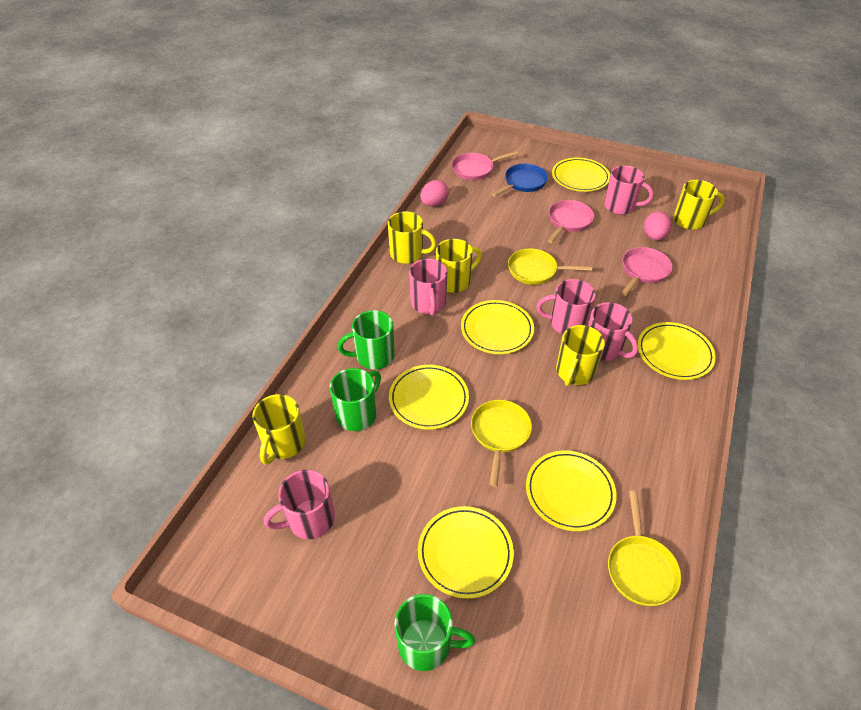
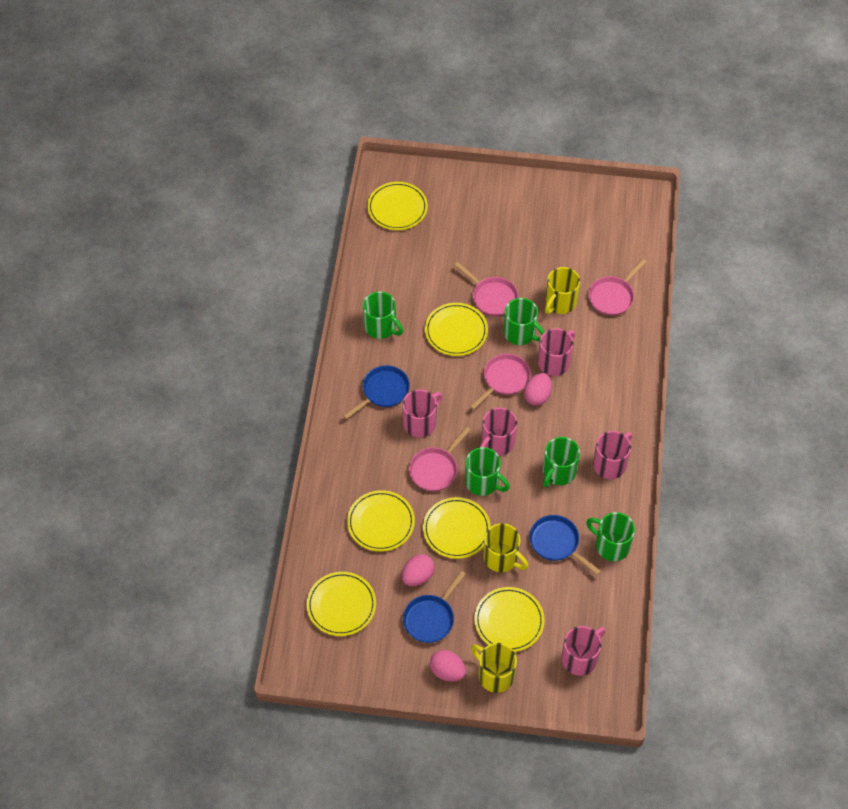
blue pan: [492,164,548,197] = 1 -> [343,365,410,419] [403,571,466,643] [529,515,601,575] = 3
green mug: [330,368,381,431] [337,310,395,369] [394,594,475,671] = 3 -> [363,291,403,339] [465,447,510,496] [504,298,544,345] [543,437,580,487] [586,512,635,561] = 5
pink egg: [420,180,449,206] [644,211,671,240] = 2 -> [402,554,435,586] [430,650,466,682] [524,373,552,406] = 3
pink pan: [452,151,519,180] [548,200,594,243] [621,247,673,296] = 3 -> [409,427,470,491] [454,262,518,316] [469,354,531,410] [588,259,646,316] = 4
yellow mug: [252,394,306,465] [388,211,436,264] [436,239,482,293] [556,325,605,386] [673,180,725,230] = 5 -> [471,643,517,693] [484,523,528,572] [545,267,580,314] = 3
yellow pan: [471,400,532,487] [508,248,592,285] [608,491,681,606] = 3 -> none = 0

